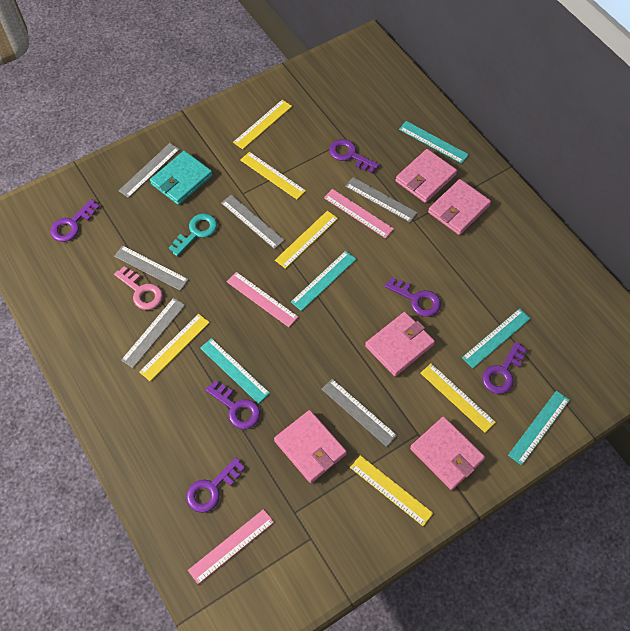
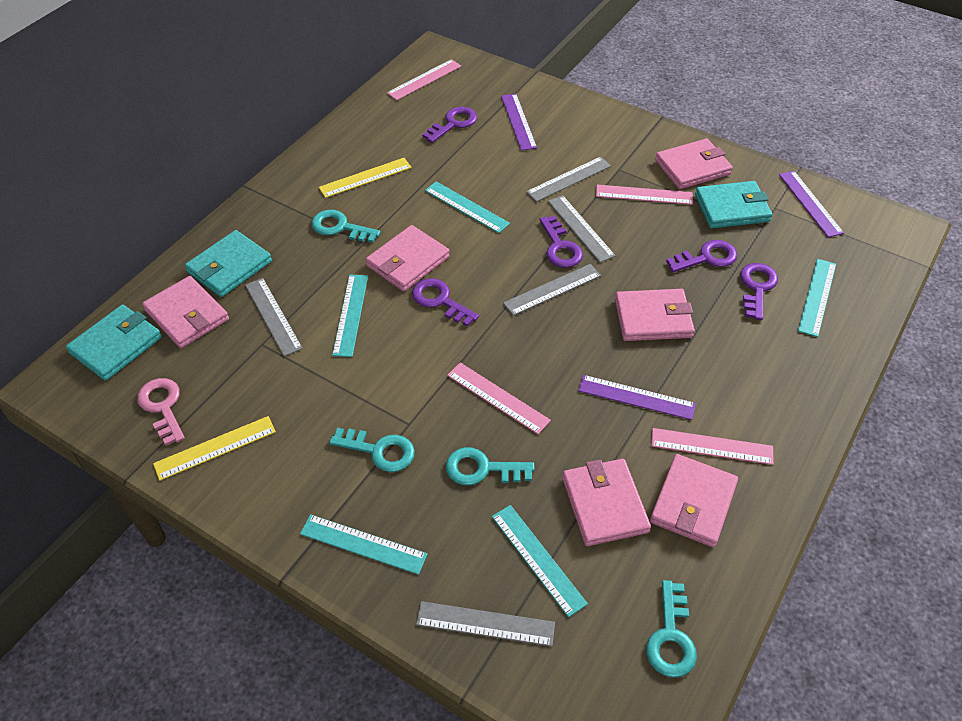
grey ruler: [114,245,189,291] [118,143,180,198] [121,298,185,368] [221,195,285,249] [321,379,397,447] [345,177,417,222] = 6 -> [245,278,303,356] [416,601,555,646] [503,264,601,316] [526,157,611,202] [548,195,616,262] = 5
pink ruler: [188,509,274,584] [227,272,298,327] [324,189,394,238] = 3 -> [387,59,461,100] [447,363,551,434] [596,185,693,205] [651,428,773,465] = 4
pink wallet: [274,410,347,483] [365,312,435,376] [396,149,457,203] [410,417,485,490] [428,179,491,235] = 5 -> [142,276,229,348] [366,225,450,292] [562,459,651,546] [615,289,695,341] [650,454,738,547] [655,139,733,189] = 6
purple key: [50,199,100,242] [186,457,245,513] [205,381,260,429] [329,139,379,173] [385,277,441,317] [482,342,527,394] = 6 -> [412,278,479,327] [422,107,477,143] [539,215,583,268] [666,240,737,272] [740,263,778,320] = 5
purple ruler: none = 0 -> [501,94,537,151] [578,375,696,420] [779,171,844,237] = 3
turquoise key: [169,214,217,256] = 1 -> [312,210,381,243] [329,428,415,472] [446,447,534,485] [646,580,697,678] = 4
turquoise wallet: [150,151,213,205] = 1 -> [66,304,162,381] [185,230,272,297] [695,181,773,228] = 3
yellow ruler: [139,314,210,381] [233,100,292,149] [240,152,306,199] [275,211,338,269] [350,455,433,526] [420,363,496,433] = 6 -> [153,416,276,481] [319,158,412,198] = 2

